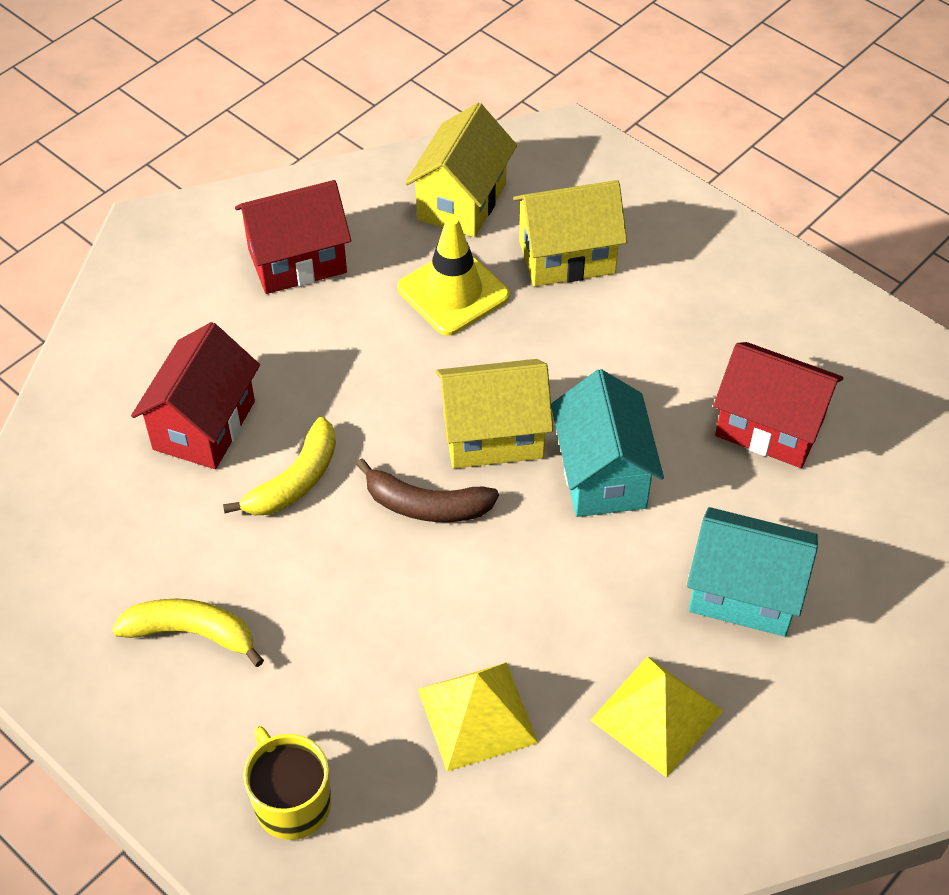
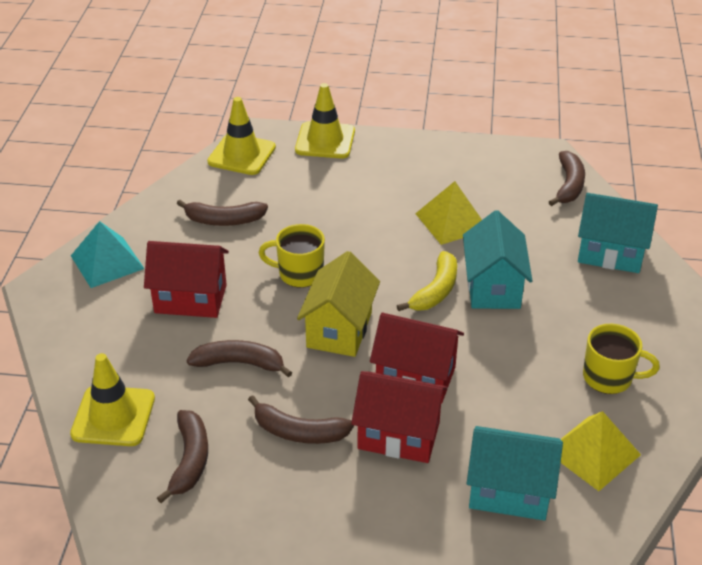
brown banana: [356,458,499,522] = 1 -> [157,410,208,503] [177,199,268,226] [187,340,292,377] [248,395,354,444] [549,151,585,206] = 5
turquoise house: [551,369,664,517] [687,507,818,637] = 2 -> [463,210,532,309] [466,426,563,521] [578,193,658,273] = 3
turquoise pyramid: none = 0 -> [71,221,145,288] = 1
yellow banana: [112,599,264,667] [223,417,336,515] = 2 -> [397,251,457,311] = 1
yellow house: [405,103,517,237] [436,359,553,469] [513,180,627,287] = 3 -> [297,251,380,357] = 1
yellow mug: [243,726,331,840] = 1 -> [259,224,325,288] [583,324,660,394] = 2
yellow traffic cone: [397,216,510,336] = 1 -> [70,353,155,446] [207,97,276,175] [295,83,355,158] = 3

